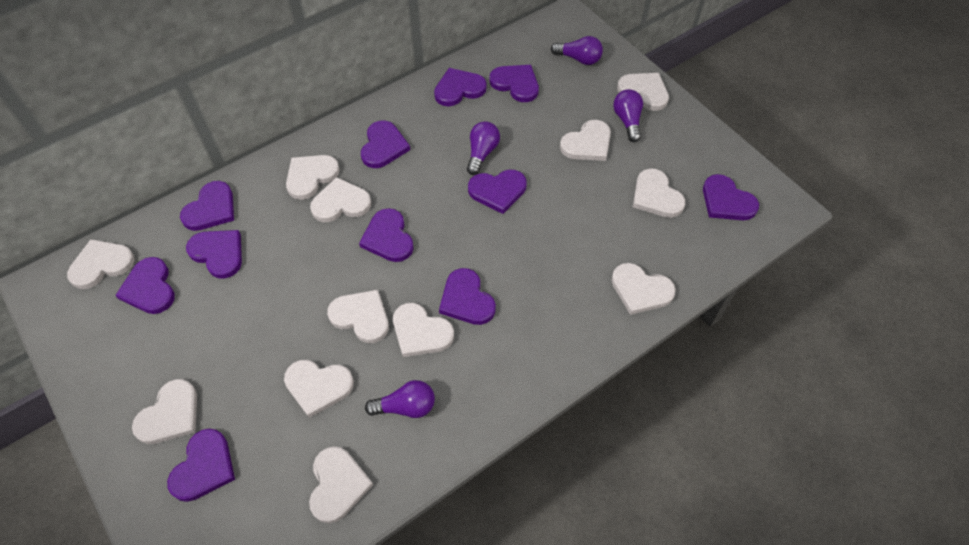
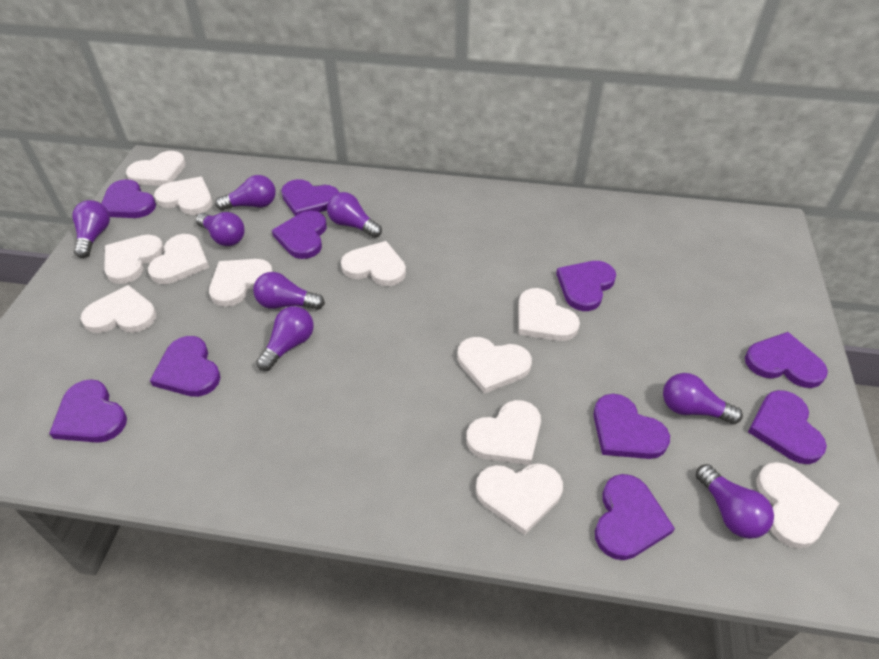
purple heart: [115,257,175,314] [167,429,235,502] [180,181,234,231] [186,230,242,279] [359,208,414,262] [361,121,410,168] [434,68,487,106] [439,268,496,325] [468,170,527,214] [489,65,539,102] [703,174,759,220] = 11 -> [49,379,127,443] [101,179,156,218] [150,336,220,397] [272,211,327,259] [281,179,339,216] [556,261,616,311] [593,394,670,459] [595,474,675,560] [745,332,828,388] [748,390,827,464] = 10
purple light bulb: [365,380,435,418] [467,121,500,175] [551,36,603,65] [613,89,643,142] = 4 -> [72,200,110,258] [196,212,245,246] [215,175,276,210] [253,272,325,310] [256,306,313,371] [327,192,382,238] [663,373,743,424] [696,464,774,539] = 8

